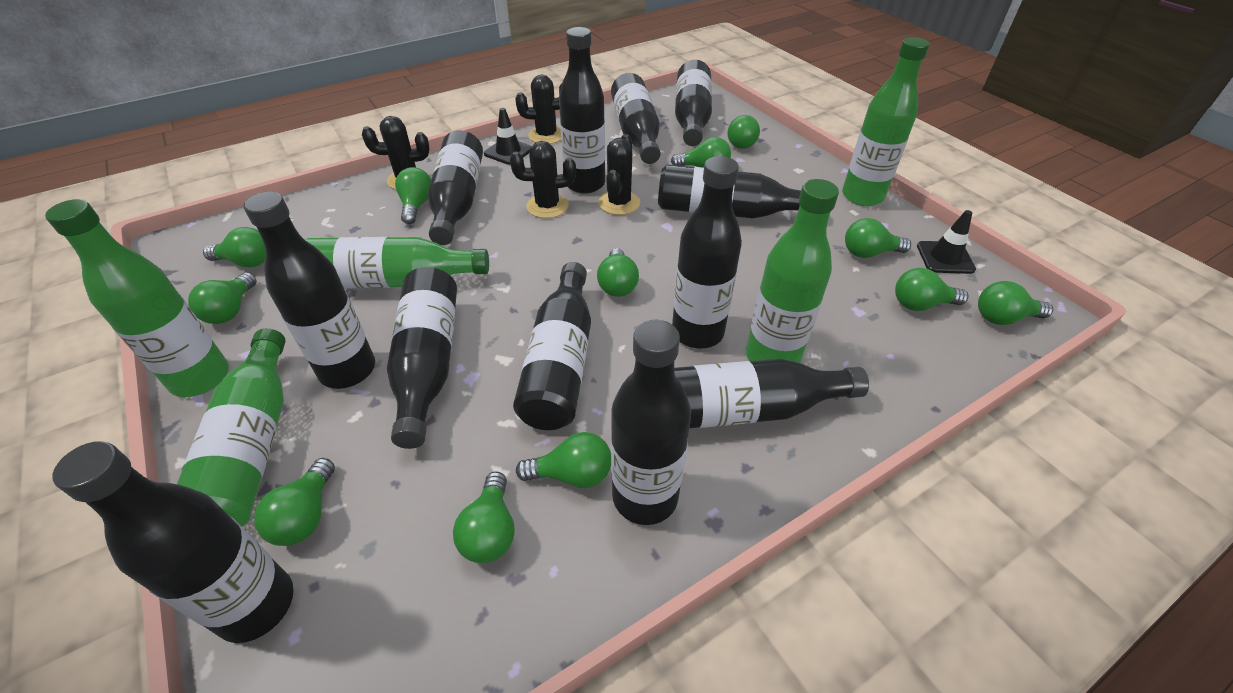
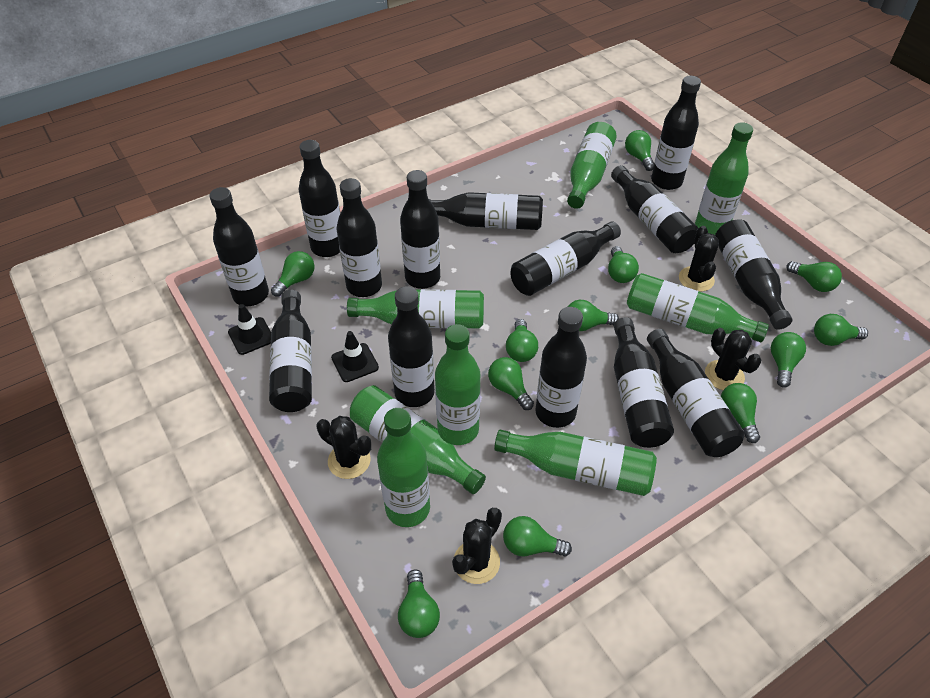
black bottle: [53,441,294,643] [244,192,375,389] [387,267,457,449] [428,130,483,245] [513,262,591,430] [559,27,605,194] [611,73,661,164] [611,320,691,525] [658,165,801,218] [672,156,742,349] [674,359,869,428] [675,60,712,146] = 12 -> [209,187,269,306] [269,290,312,412] [299,140,340,257] [337,178,382,297] [388,286,435,407] [400,170,440,289] [429,192,543,230] [510,221,621,296] [535,307,587,428] [611,165,698,253] [614,317,674,448] [647,329,745,457] [651,76,701,190] [715,219,792,330] = 14
green bottle: [45,199,229,397] [177,328,286,527] [306,237,489,288] [746,179,839,363] [842,37,930,206] = 5 -> [347,289,484,329] [350,385,486,494] [377,408,430,527] [435,324,480,445] [494,430,657,496] [567,122,617,209] [627,273,769,342] [695,122,753,235] = 8

